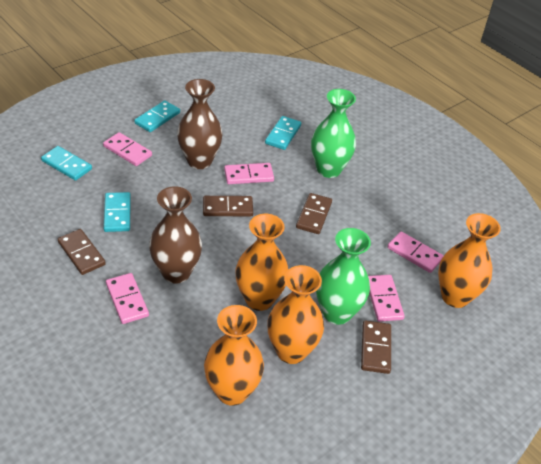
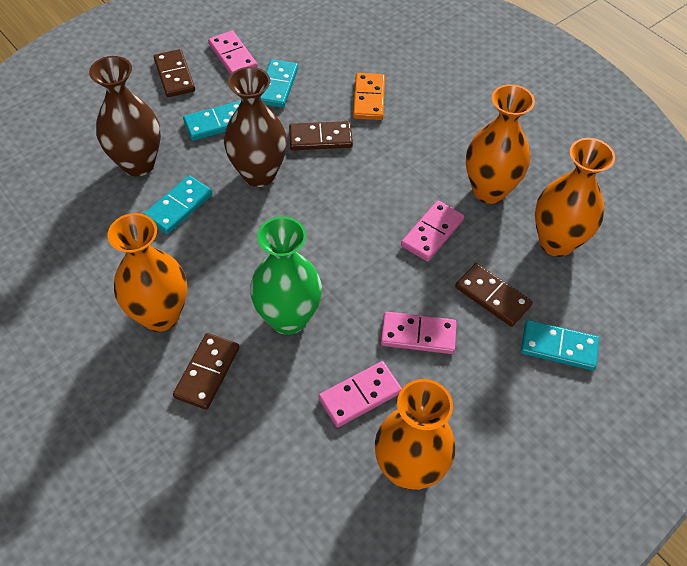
green vase: [311,89,356,178] [316,228,371,325] = 2 -> [250,217,322,335] = 1
orange domino: none = 0 -> [353,73,385,120] = 1
pink domino: [103,132,152,166] [106,273,149,324] [224,163,274,184] [368,275,405,322] [387,231,443,273] = 5 -> [208,31,258,75] [318,361,402,427] [381,312,457,354] [401,201,464,262] = 4

